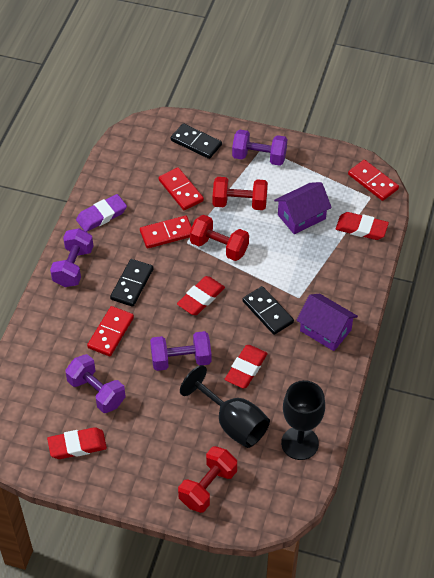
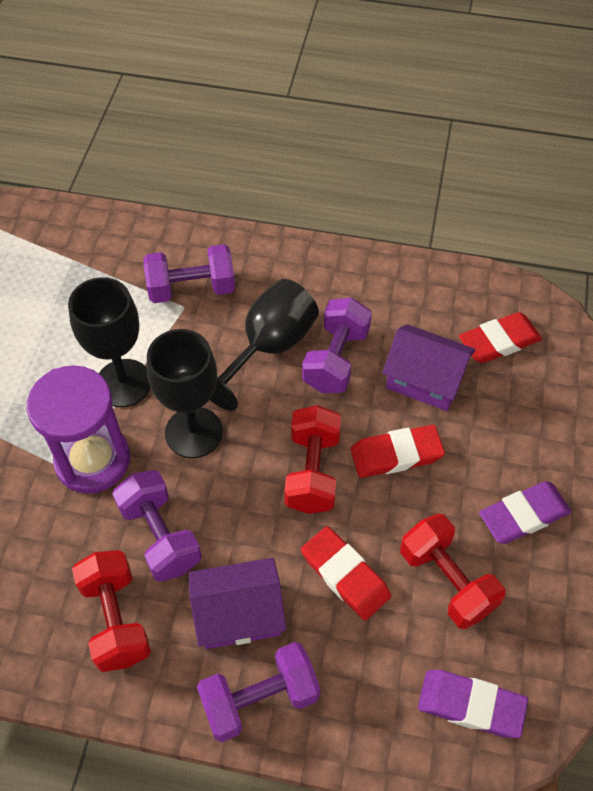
black domino: [110,259,153,307] [171,123,222,159] [243,286,294,335] = 3 -> none = 0
black goblet: [180,365,270,448] [281,380,325,460] = 2 -> [68,277,151,407] [147,329,223,458] [210,279,319,411] = 3
purple eraser: [76,194,127,232] = 1 -> [418,670,528,738] [479,481,572,544] = 2
purple hourglass: none = 0 -> [27,365,130,493] = 1
red domino: [87,306,134,356] [140,216,192,248] [159,167,204,210] [348,160,399,201] = 4 -> none = 0
red eraser: [47,427,107,459] [177,276,225,315] [225,345,268,389] [336,212,389,240] = 4 -> [301,526,391,621] [351,425,445,478] [459,312,542,363] = 3

